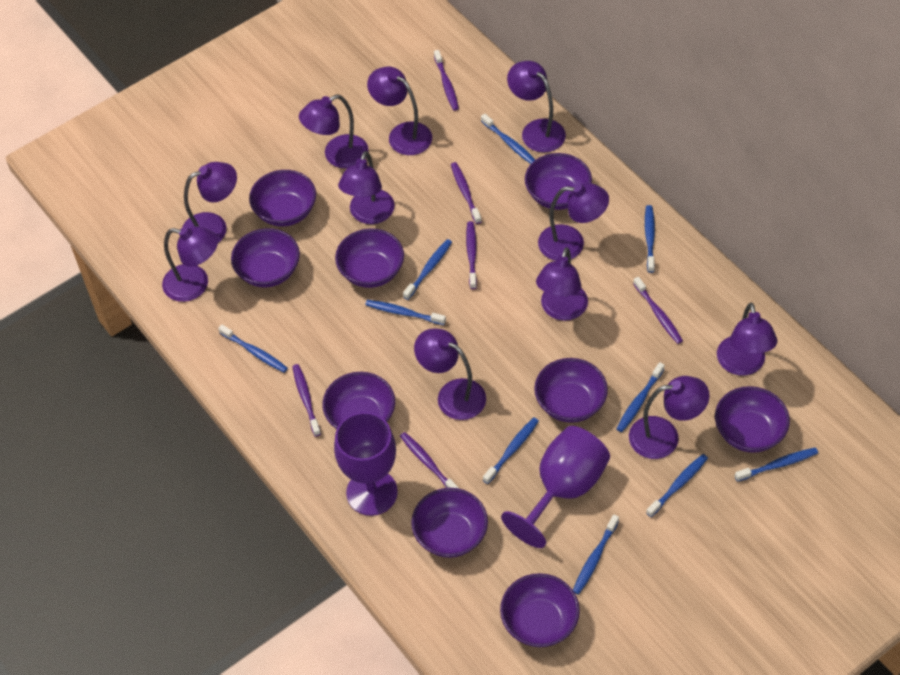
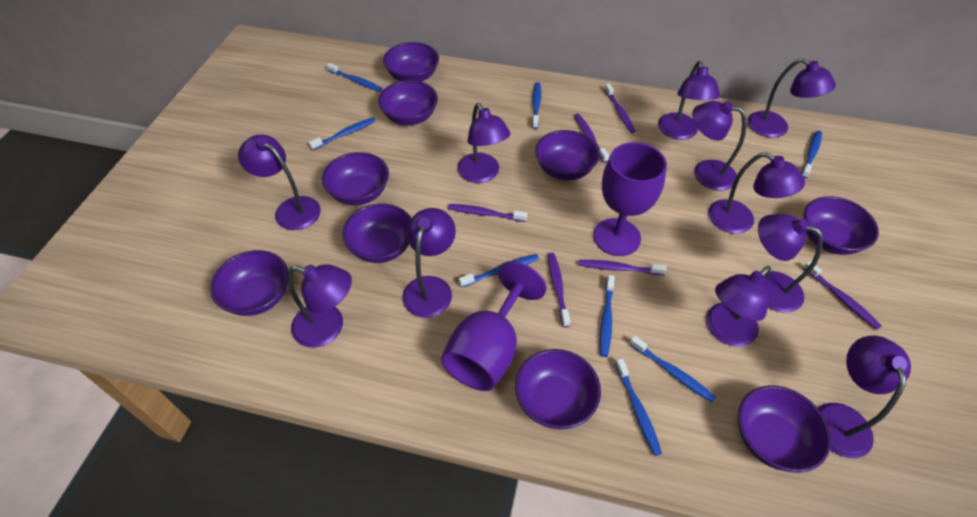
blue toothbrush: [218,325,288,373] [365,300,446,325] [403,239,452,300] [481,114,535,164] [483,417,539,484] [573,515,619,595] [616,362,665,432] [645,205,655,273] [646,454,708,517] [735,447,818,482] = 10 -> [308,118,376,150] [326,63,382,92] [459,254,539,288] [532,82,541,129] [600,275,615,357] [615,359,662,456] [629,336,716,402] [801,131,822,178] = 8

